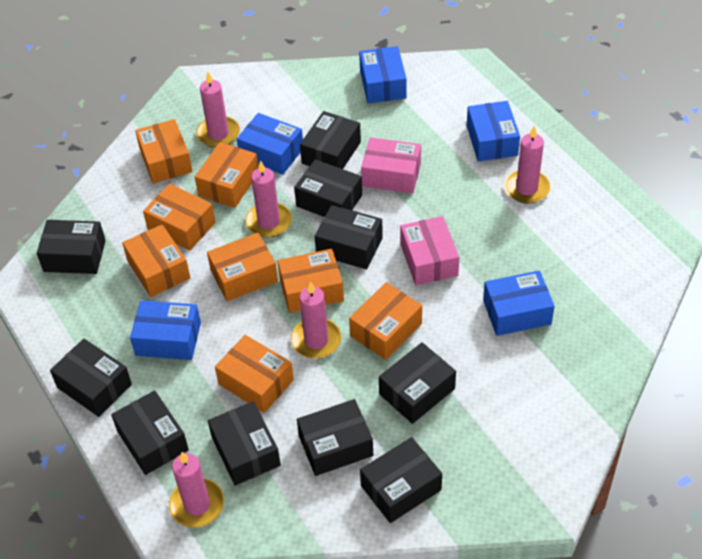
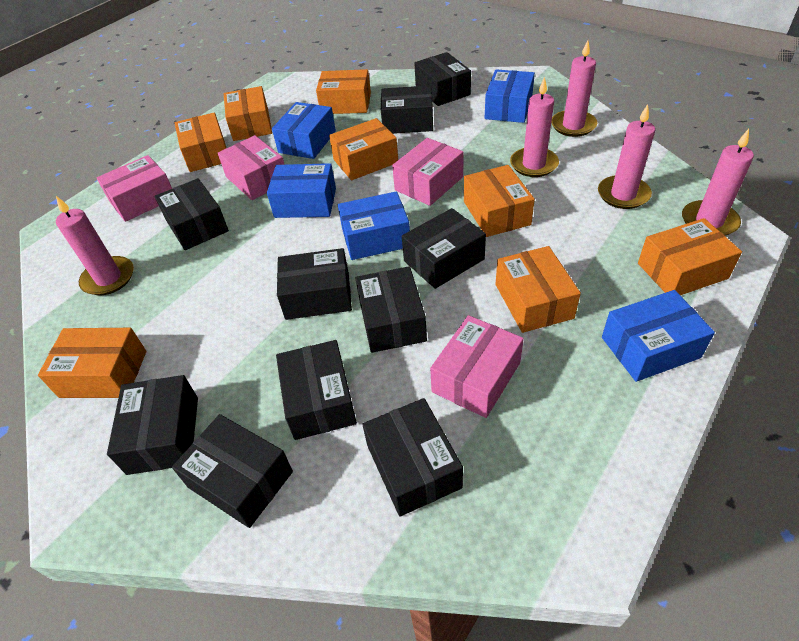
pink box: [361,137,421,194] [400,216,459,285] = 2 -> [97,155,172,222] [218,135,285,200] [392,138,464,206] [430,315,524,418] = 4

